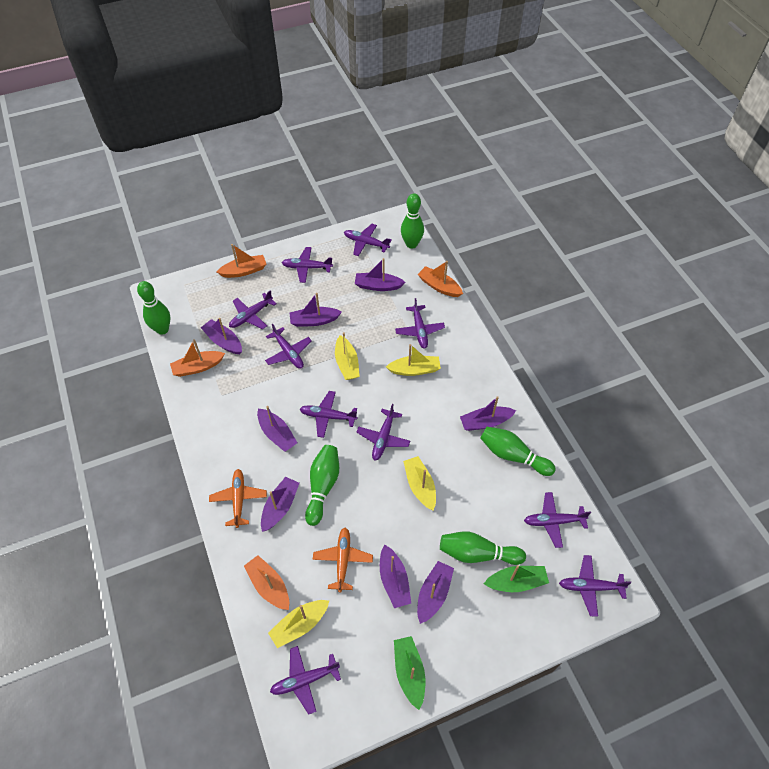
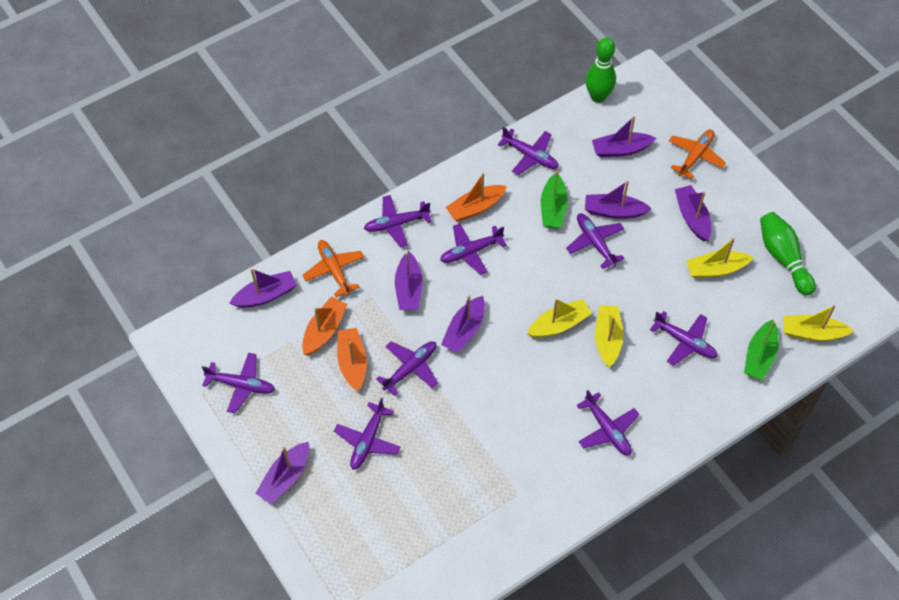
green bowling pin: [137,281,170,335] [305,445,339,526] [401,193,424,249] [440,531,526,565] [480,427,556,476] = 5 -> [586,38,616,103] [760,212,816,296] = 2
orange boat: [170,339,225,377] [217,244,266,278] [244,555,289,610] [418,261,463,297] = 4 -> [302,297,347,355] [337,328,367,391] [446,173,507,221] = 3
purple boat: [201,318,242,354] [257,406,297,452] [261,477,299,532] [290,293,342,327] [355,258,406,291] [380,545,411,608] [417,561,454,624] [460,396,516,431] = 8 -> [229,269,297,308] [255,442,309,504] [395,251,422,310] [441,296,485,353] [585,181,652,219] [592,116,656,157] [675,185,711,241] = 7
purple plane: [229,290,277,329] [265,324,312,369] [270,646,341,715] [282,247,333,283] [300,391,358,438] [344,224,391,256] [356,404,410,461] [395,298,445,349] [524,492,591,548] [559,555,631,617] = 10 -> [202,353,275,413] [334,398,401,470] [364,195,432,248] [376,341,438,396] [440,223,507,275] [498,127,558,175] [566,213,624,269] [576,390,639,456] [650,311,717,366] = 9

